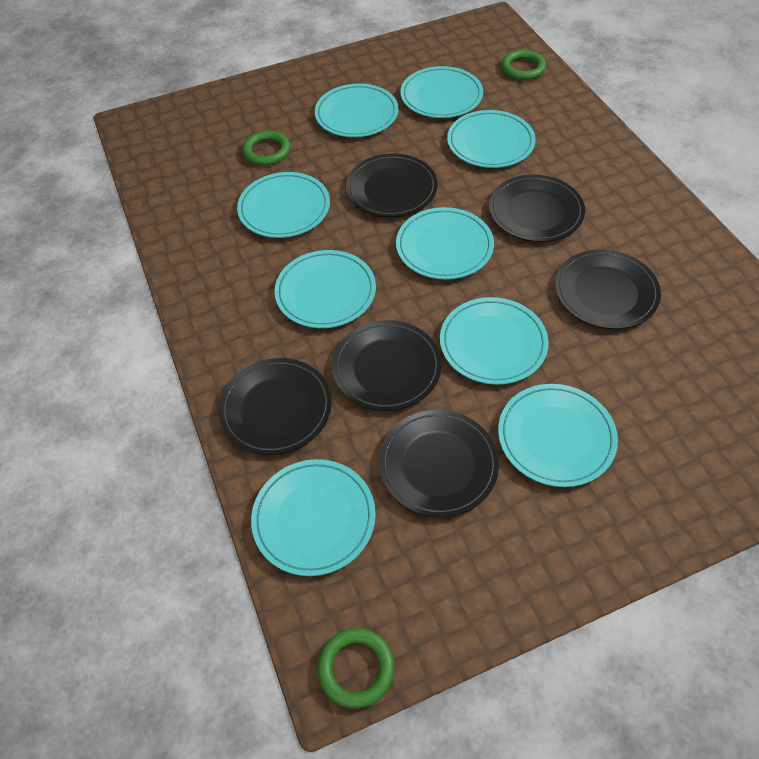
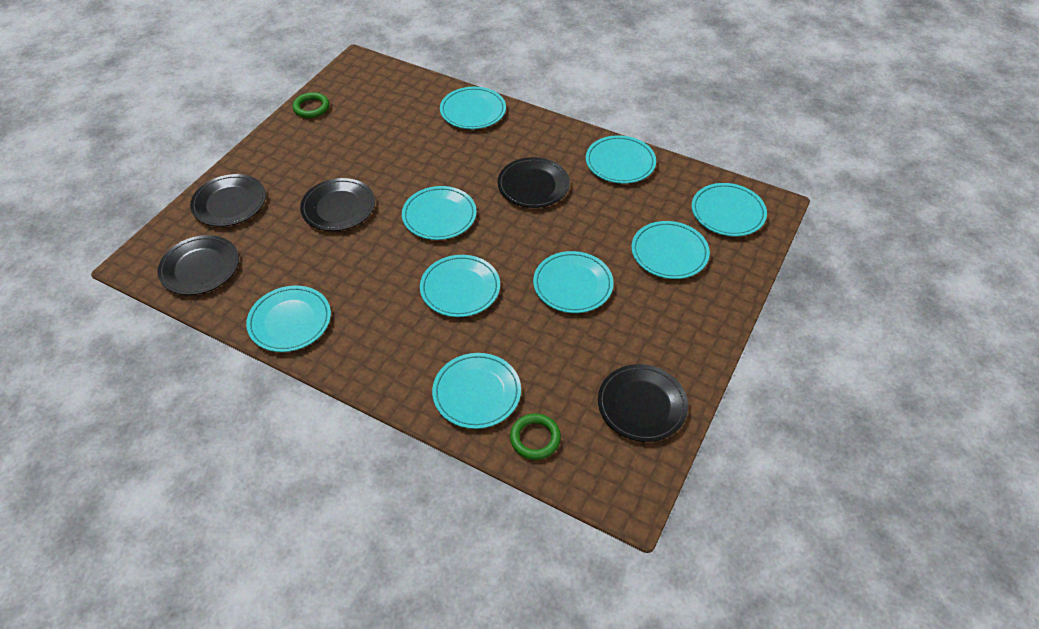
black plate: [219,358,332,455] [332,320,442,411] [346,154,438,217] [379,410,499,517] [489,175,585,242] [555,249,661,329] = 6 -> [158,235,239,295] [190,174,266,227] [300,178,375,231] [498,157,570,208] [598,364,688,442] = 5
green ring: [242,131,290,166] [317,628,394,709] [501,50,546,80] = 3 -> [292,92,329,118] [510,414,561,460] = 2

